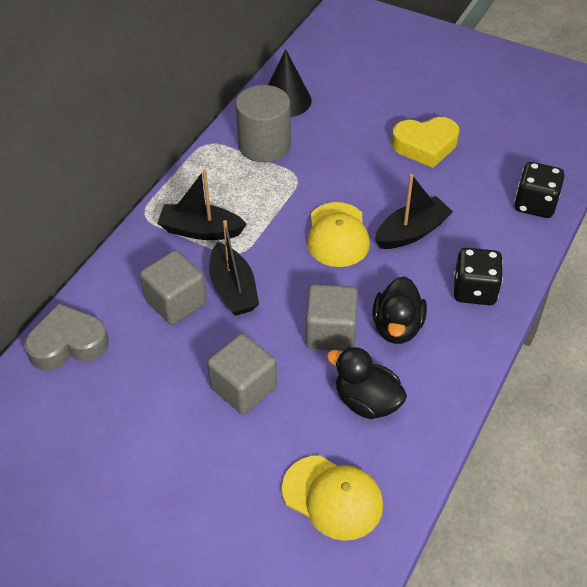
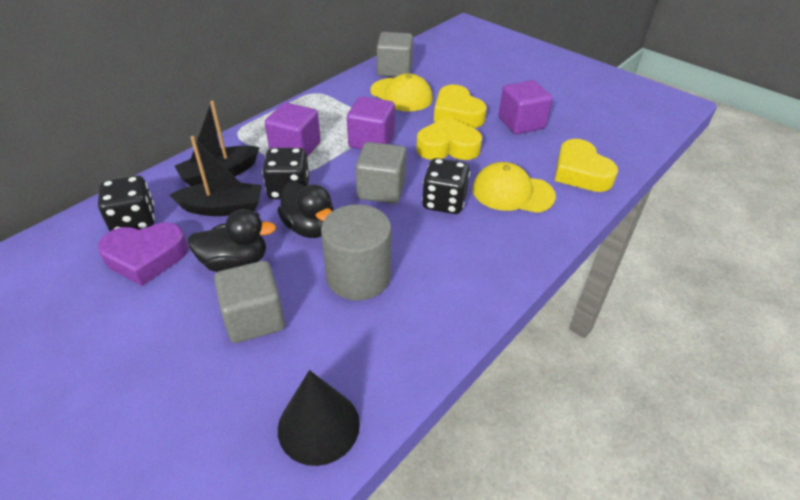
black boat: [158,170,247,240] [209,220,259,316] [375,174,453,249] = 3 -> [170,136,262,216] [175,101,260,186] = 2
black dice: [454,248,503,305] [514,162,564,218] = 2 -> [98,176,155,232] [262,148,309,199] [422,158,470,214] = 3
grey heart: [24,303,109,370] = 1 -> none = 0
purple cube: none = 0 -> [265,102,321,157] [347,96,395,150] [498,80,552,134] = 3
purple heart: none = 0 -> [98,222,188,286] = 1
yellow heart: [392,117,459,168] = 1 -> [416,116,482,160] [434,85,487,128] [555,139,618,192] = 3

